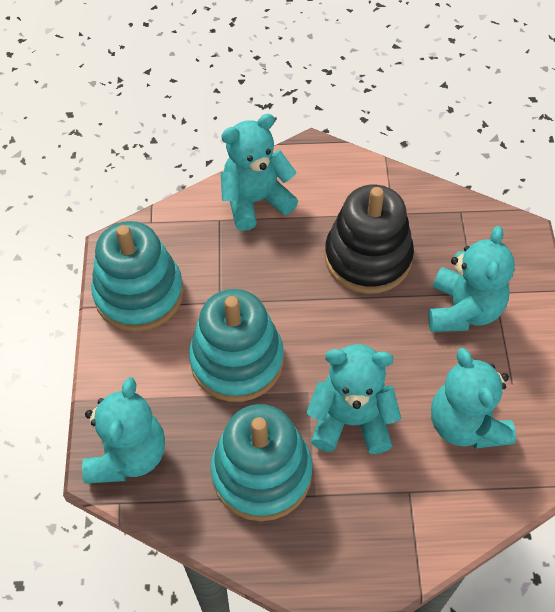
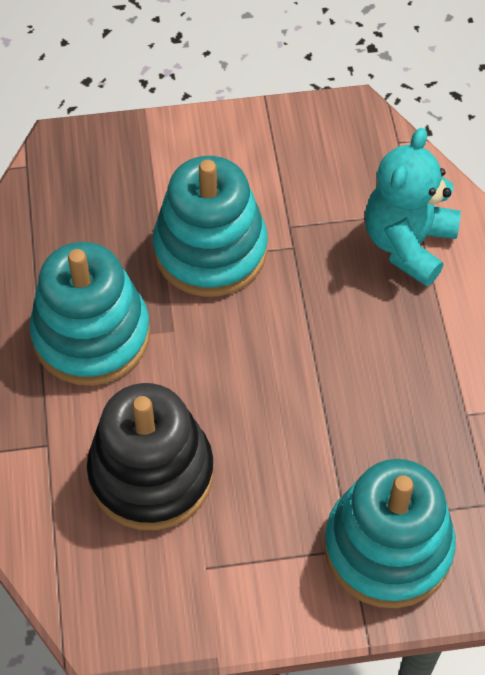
turquoise teddy bear: [82,377,165,484] [221,114,298,231] [307,344,401,454] [428,226,515,332] [431,348,516,449] = 5 -> [365,127,461,286] = 1

